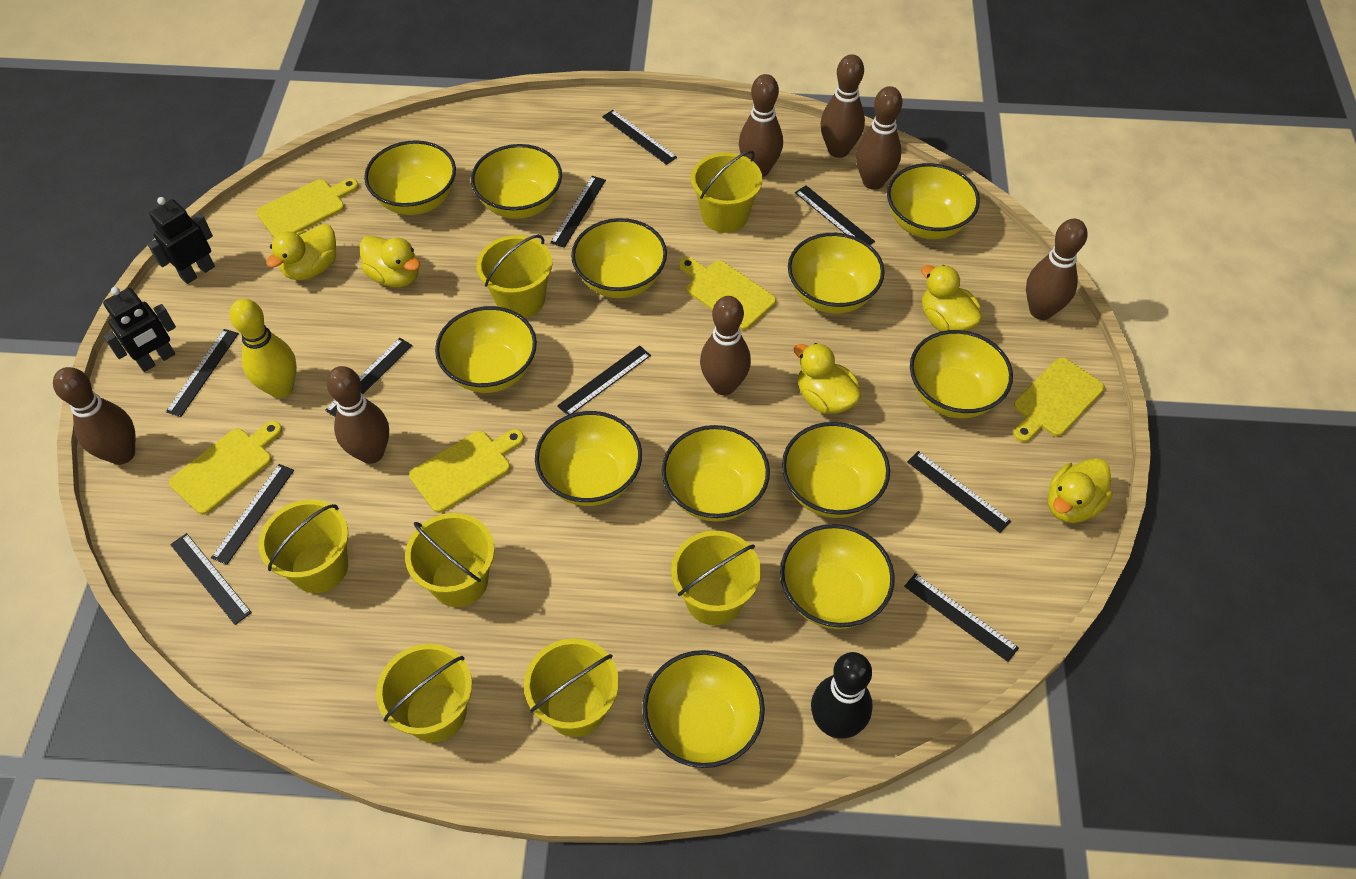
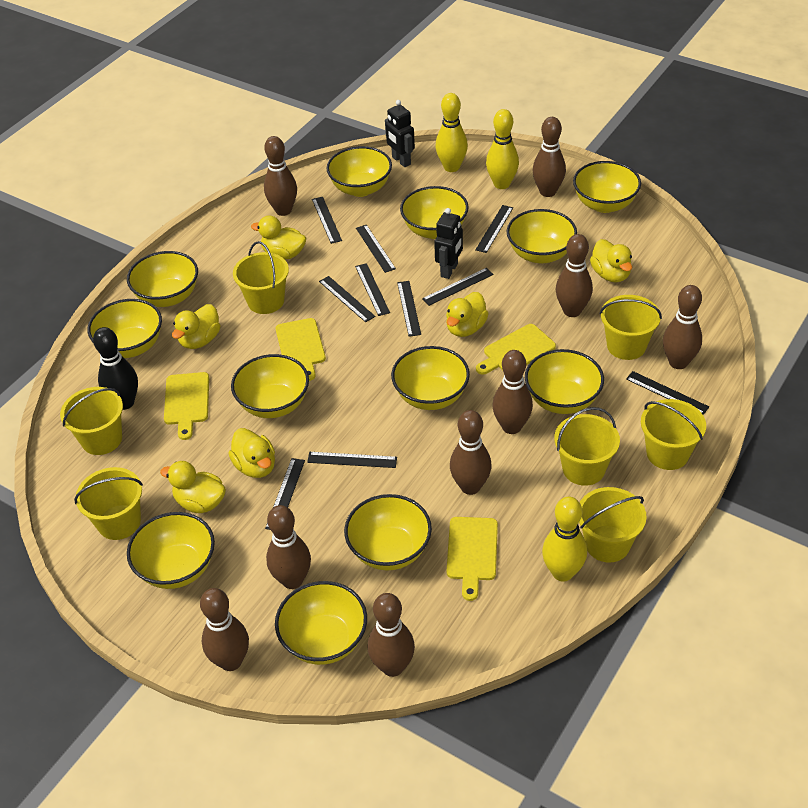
brown bowling pin: [53,367,136,465] [326,366,389,464] [700,296,751,395] [739,74,783,177] [821,54,865,158] [856,86,902,190] [1026,219,1088,320] = 7 -> [200,588,249,671] [264,136,297,216] [266,505,311,589] [368,593,415,677] [450,410,492,495] [492,350,533,434] [532,117,566,197] [556,234,593,317] [663,285,702,369] = 9
yellow bowling pin: [230,299,297,398] = 1 -> [435,93,468,172] [486,109,519,189] [542,497,587,582] = 3
yellow cutting board: [169,421,282,515] [256,178,359,237] [409,429,524,513] [679,257,776,330] [1013,357,1105,442] = 5 -> [164,372,209,440] [276,318,326,381] [447,517,498,601] [476,324,556,375] = 4
yellow duck: [266,224,336,280] [360,235,420,287] [794,343,861,414] [921,265,982,331] [1048,458,1113,523] = 5 -> [160,461,226,513] [172,304,220,349] [228,428,275,478] [251,216,306,259] [446,292,489,337] [590,239,632,282] = 6

